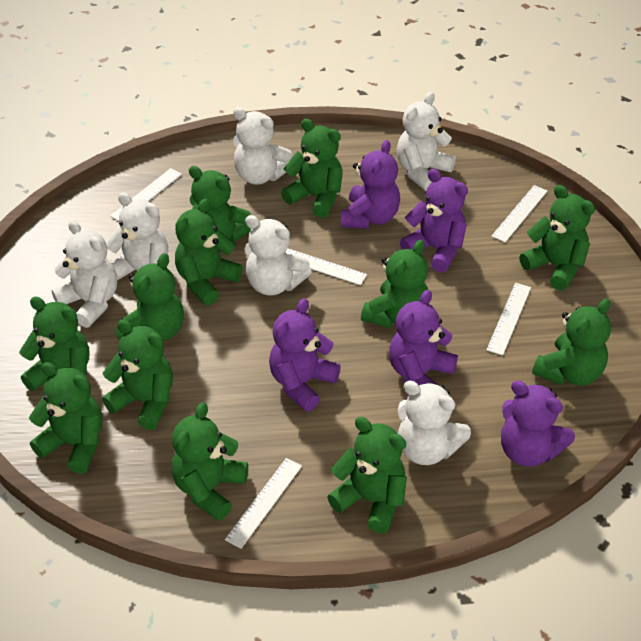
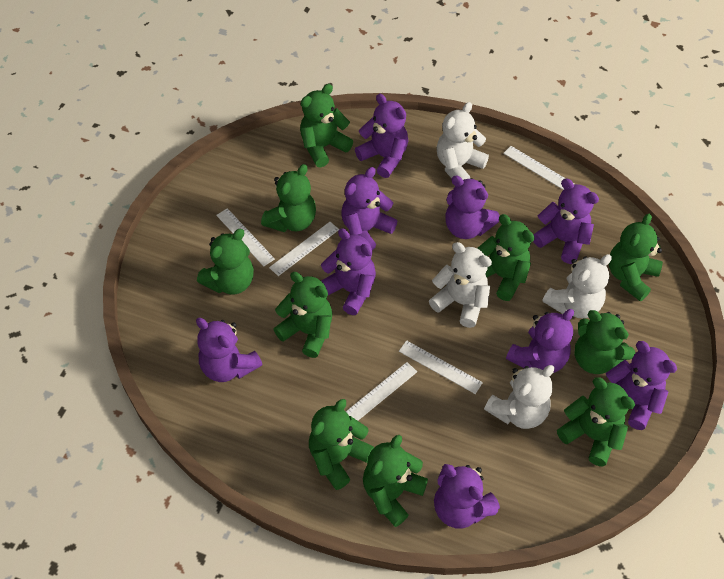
green teddy bear: [19,297,89,391] [29,362,103,474] [102,320,173,430] [116,253,184,341] [172,402,248,521] [175,199,243,305] [189,166,251,242] [281,119,343,218] [327,417,407,533] [361,240,428,328] [519,185,595,290] [532,299,611,385] = 12 -> [197,229,254,295] [261,164,316,232] [273,272,333,358] [300,84,353,168] [309,399,374,490] [363,435,428,527] [477,214,534,301] [557,377,635,466] [574,310,635,374] [609,214,663,301] = 10
purple teddy bear: [269,298,341,412] [341,140,400,229] [389,290,458,385] [400,169,468,273] [501,380,575,467] = 5 -> [196,318,263,382] [321,228,376,315] [341,167,397,250] [355,94,408,178] [434,464,500,529] [445,176,499,239] [506,309,574,373] [533,179,599,264] [606,341,677,430] = 9
white teddy bear: [52,220,117,328] [106,192,168,280] [233,107,292,185] [245,215,312,296] [397,92,456,191] [398,381,471,465] = 6 -> [429,242,492,328] [437,102,489,180] [484,365,554,429] [542,254,612,319] = 4

